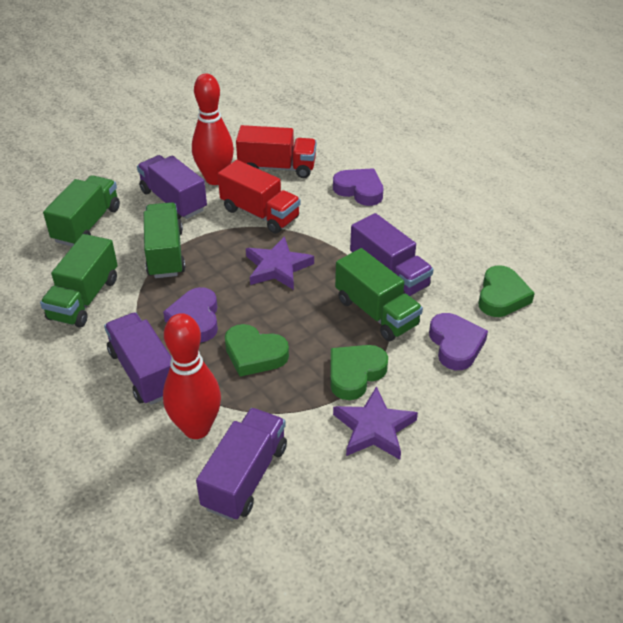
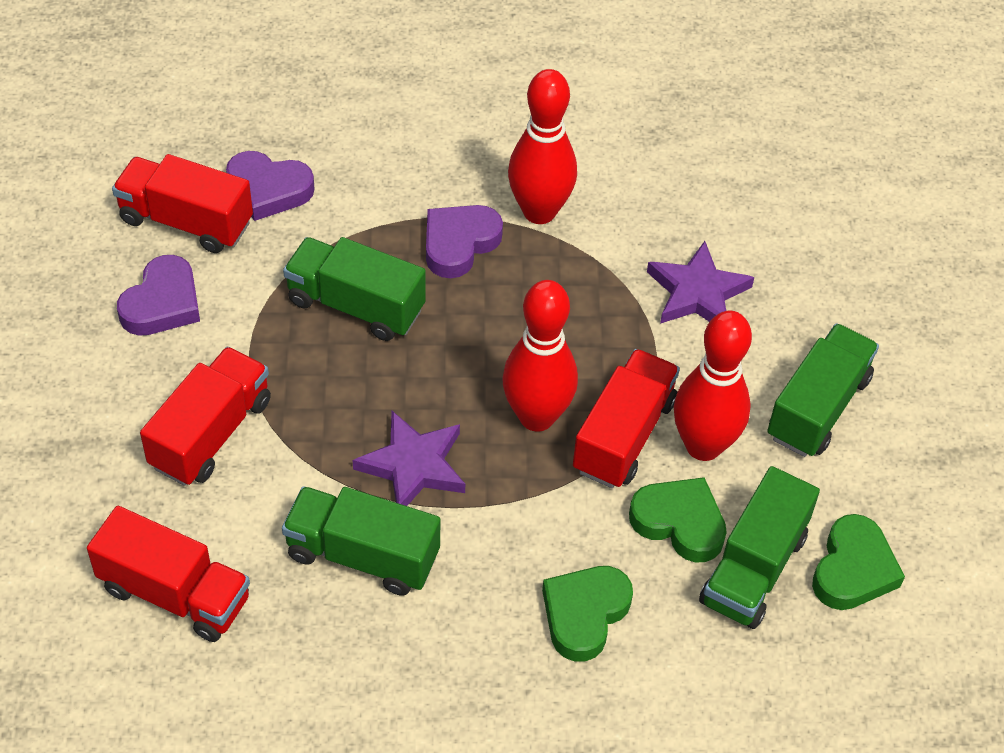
purple truck: [104,313,171,405] [137,155,207,219] [196,408,287,521] [350,213,434,296] = 4 -> none = 0
red bowling pin: [163,313,221,439] [192,74,234,185] = 2 -> [502,280,578,432] [508,69,577,224] [674,311,752,461] = 3
red truck: [218,160,300,234] [236,125,316,178] = 2 -> [87,506,250,642] [112,154,253,253] [140,347,271,486] [573,349,680,488] = 4

